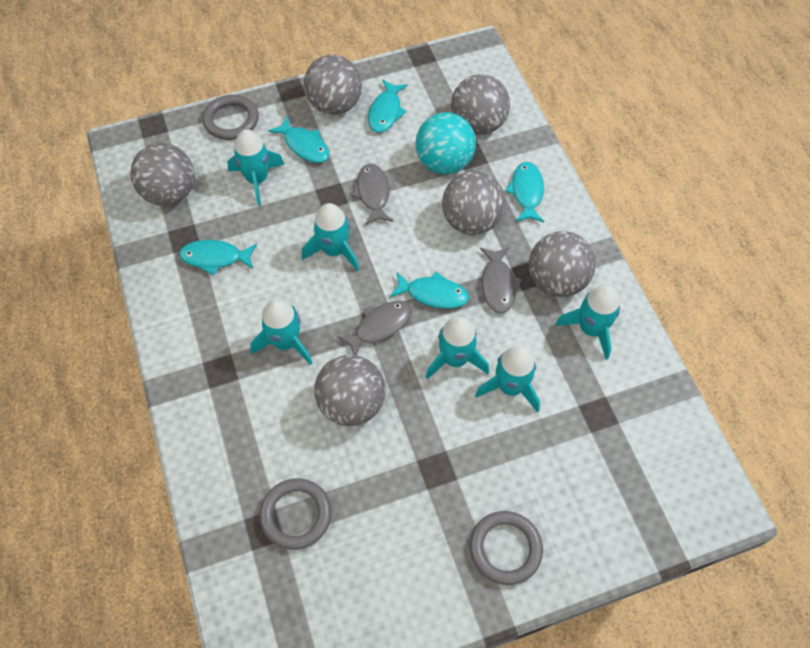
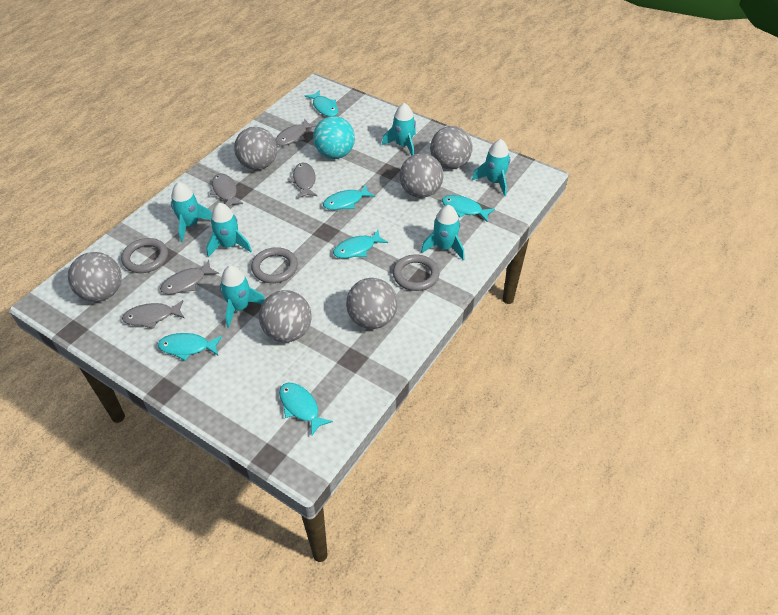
grey fish: [337,301,412,356] [351,164,393,225] [480,247,522,313] = 3 -> [122,300,184,329] [160,260,219,294] [210,173,243,207] [275,118,317,146] [289,163,317,199] = 5
turquoise fish: [179,240,257,276] [268,116,329,163] [368,80,407,133] [390,271,469,309] [506,162,544,222] = 5 -> [158,333,222,361] [279,383,333,436] [304,90,338,117] [323,185,375,210] [333,230,388,258] [442,195,495,222] = 6

